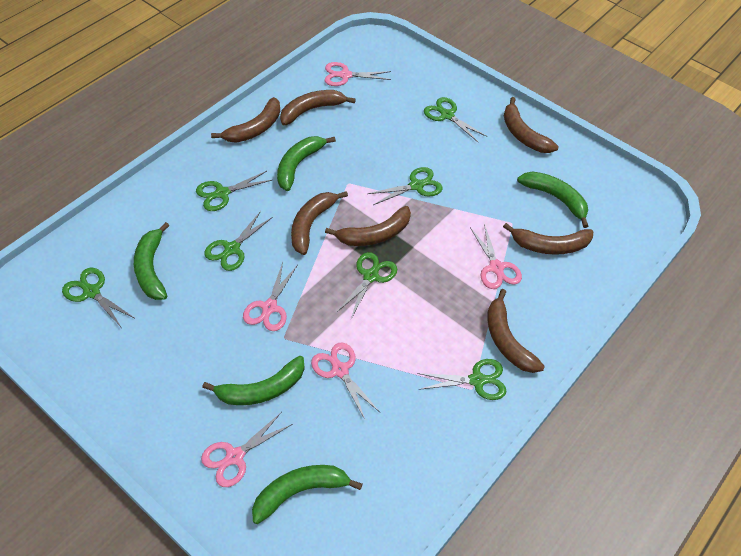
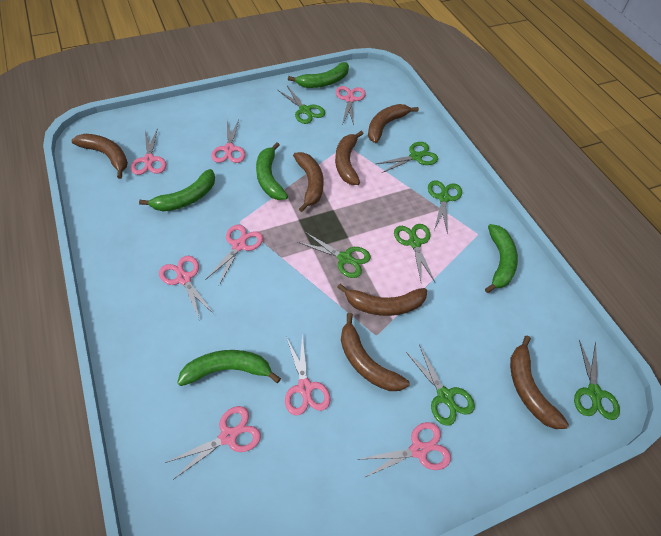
pink scissors: [201,412,292,487] [243,262,297,331] [311,343,380,419] [325,62,391,86] [470,224,522,289] = 5 -> [131,128,166,175] [159,256,214,319] [165,406,261,479] [205,225,263,285] [211,120,246,163] [285,335,331,416] [336,86,366,125] [360,422,451,477] = 8

